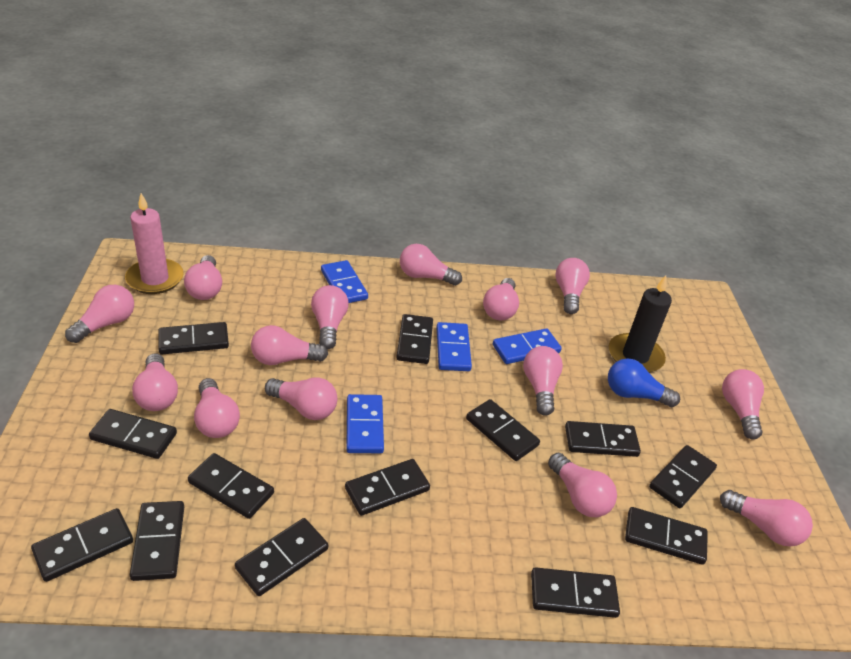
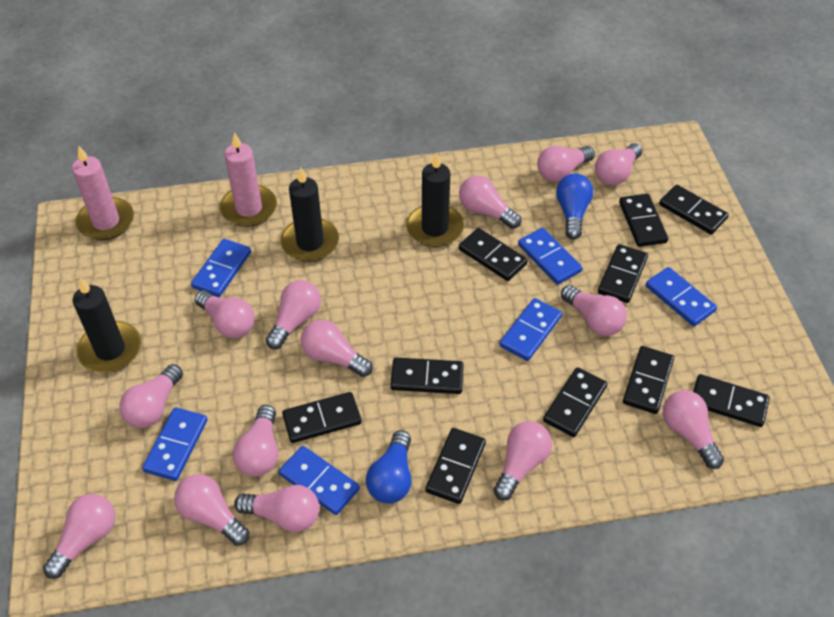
black candle: [609,275,672,373] = 1 -> [73,278,141,373] [281,167,339,262] [406,152,464,247] = 3
black domino: [31,508,133,582] [89,409,177,459] [130,501,184,581] [158,322,229,354] [188,453,274,519] [235,518,328,596] [345,459,430,516] [396,314,433,364] [466,399,540,461] [531,567,620,618] [565,421,641,457] [625,507,708,565] [649,445,717,508] = 13 -> [282,392,362,443] [390,358,463,394] [425,428,486,504] [459,228,528,281] [543,367,607,437] [598,244,648,303] [619,194,668,247] [623,346,674,414] [659,185,729,235] [693,374,770,427] = 10
blue domino: [321,260,368,303] [346,394,384,453] [436,322,472,371] [493,329,562,364] = 4 -> [142,407,208,481] [191,239,251,297] [279,446,360,515] [499,298,562,361] [518,228,582,285] [646,267,717,326] = 6
blue light bulb: [608,359,680,407] = 1 -> [366,430,411,503] [556,173,593,239] = 2
pink candle: [125,193,184,294] = 1 -> [72,146,134,240] [220,132,277,227] = 2

